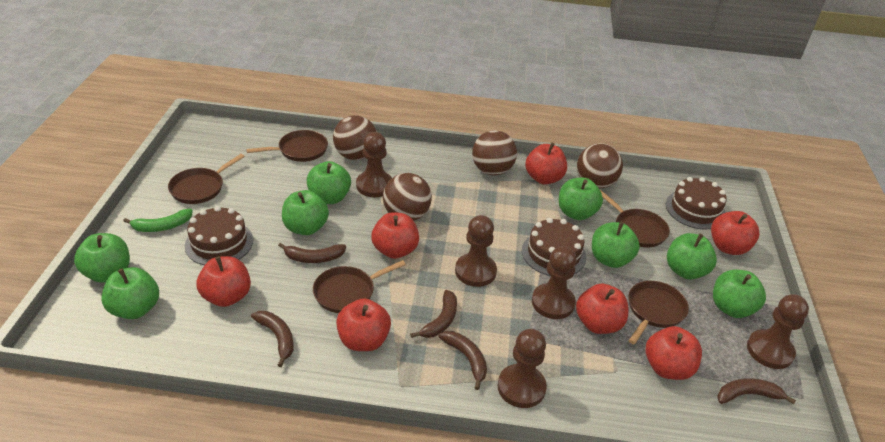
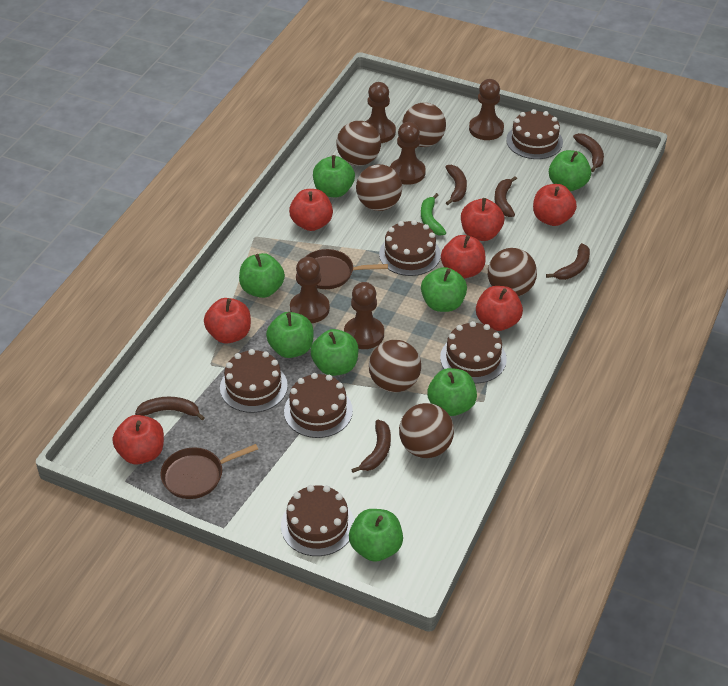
brown ball: [333,116,377,160] [383,173,432,221] [472,130,517,175] [577,143,623,189] = 4 -> [337,121,381,166] [356,164,402,211] [369,340,421,392] [399,403,454,458] [402,103,446,147] [488,248,537,296] = 6
brown banana: [251,311,294,367] [278,243,346,263] [410,290,457,338] [438,331,487,390] [717,378,796,404] = 5 -> [135,397,205,420] [351,420,391,473] [445,165,467,205] [494,176,517,217] [546,243,590,280] [573,133,604,172] = 6
brown cake: [185,206,253,265] [522,218,587,276] [666,177,727,230] = 3 -> [220,349,288,413] [281,485,354,556] [284,373,353,438] [379,220,441,276] [440,321,507,384] [506,109,563,159] = 6
brown pan: [168,154,245,204] [246,130,328,162] [313,260,406,313] [600,190,670,247] [628,281,689,344] = 5 -> [160,444,258,499] [305,249,388,289] = 2

